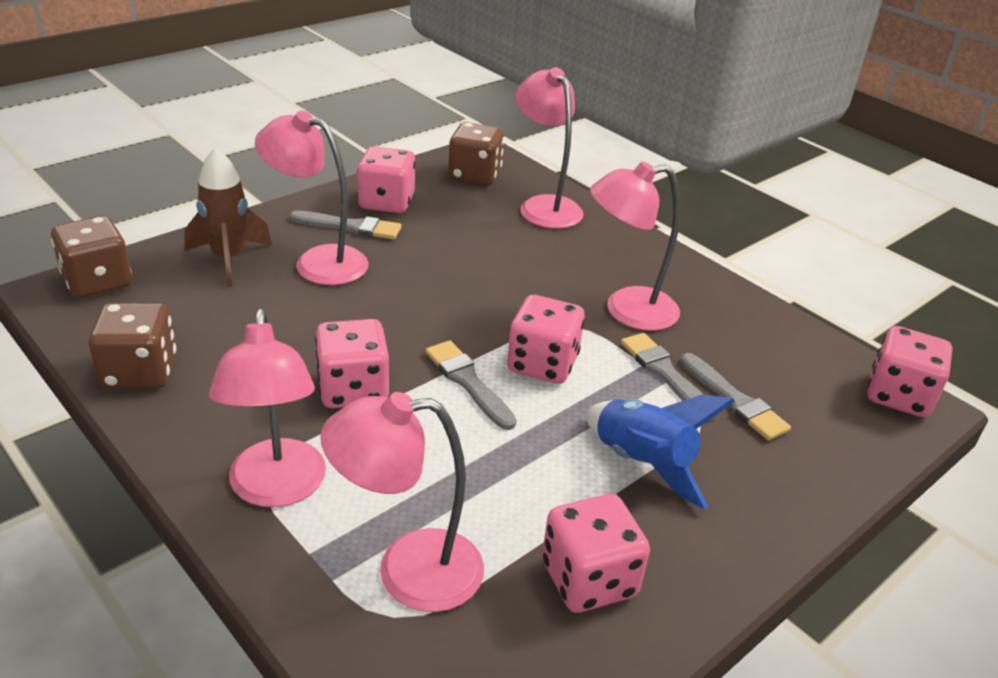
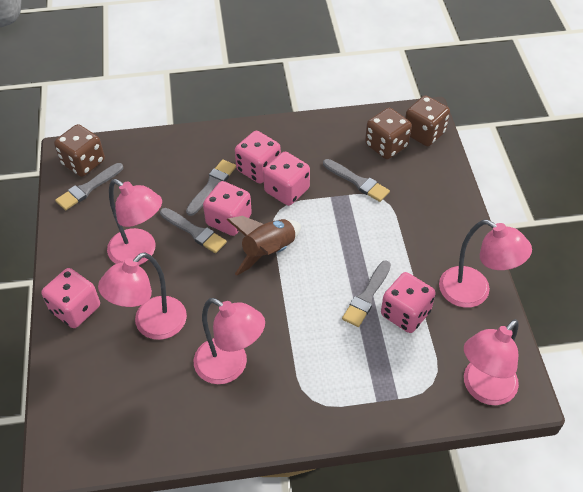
blue rocket: [586,394,735,509] = 1 -> none = 0
grey brush: [290,211,401,240] [426,340,516,430] [621,333,717,421] [681,353,791,441] = 4 -> [55,163,123,210] [160,208,227,253] [186,159,236,216] [323,159,390,202] [342,260,391,327] = 5

